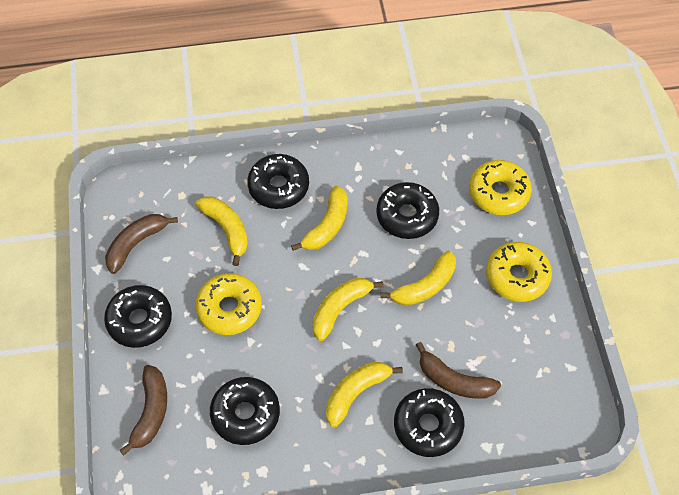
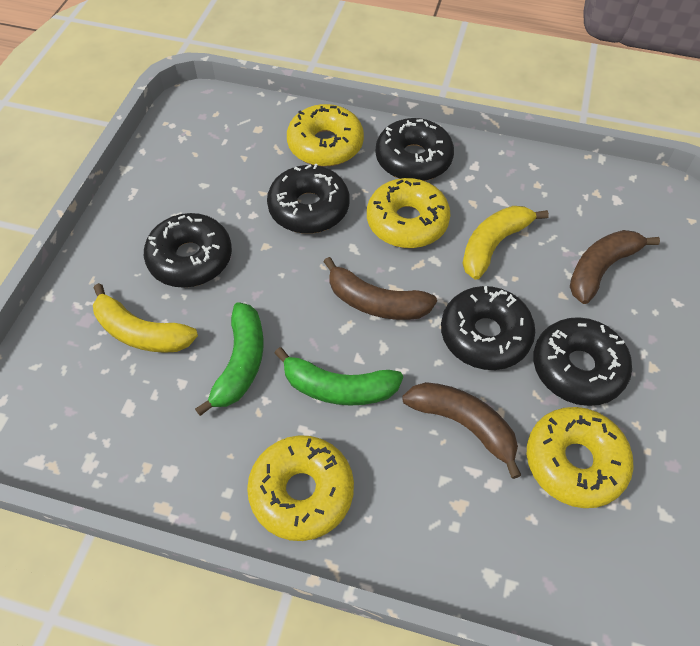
green banana: none = 0 -> [195,302,263,416] [274,347,403,406] = 2
yellow banana: [195,196,248,266] [291,186,348,251] [313,278,383,341] [326,362,403,428] [380,250,456,306] = 5 -> [93,283,198,353] [462,206,549,280] = 2
yellow donut: [195,273,262,335] [469,160,532,215] [486,242,552,302] = 3 -> [247,435,354,541] [287,104,364,166] [367,178,450,248] [527,407,634,508] = 4

